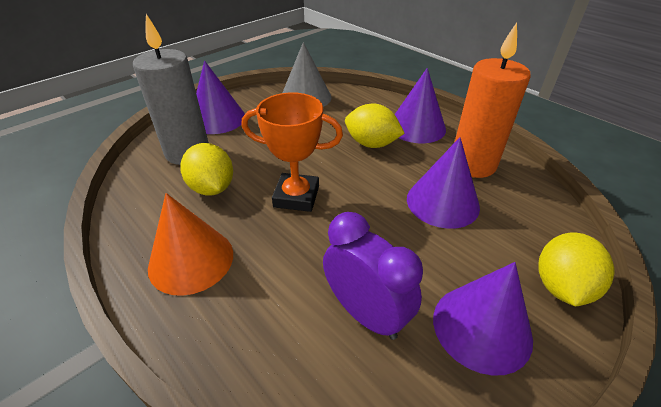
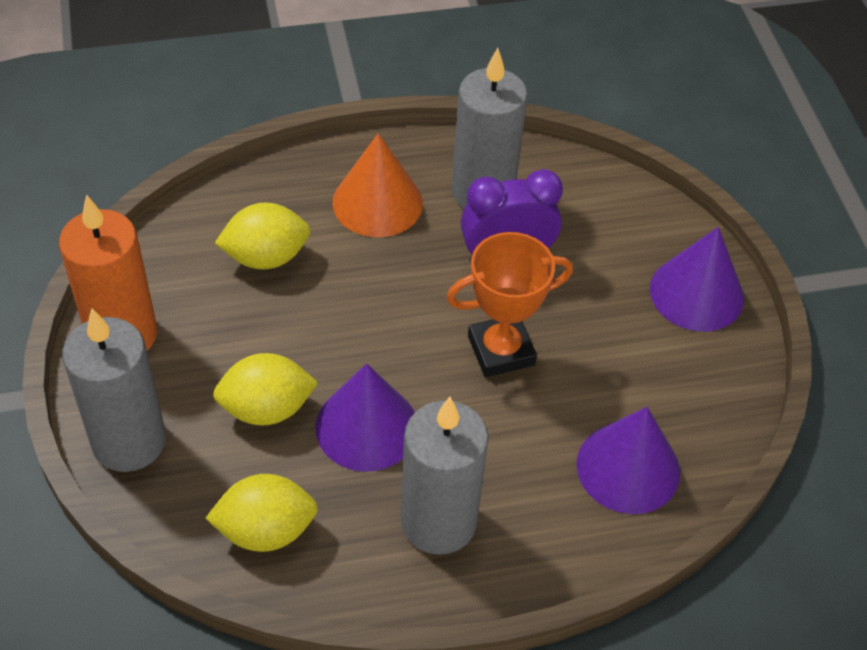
grey candle: [133,14,209,165] = 1 -> [62,308,166,472] [401,397,489,555] [452,48,528,208] = 3
grey cone: [282,42,332,107] = 1 -> none = 0
purple cone: [196,61,245,134] [395,68,446,143] [407,137,480,229] [433,262,533,376] = 4 -> [315,363,415,472] [576,407,680,514] [650,227,744,332] = 3

